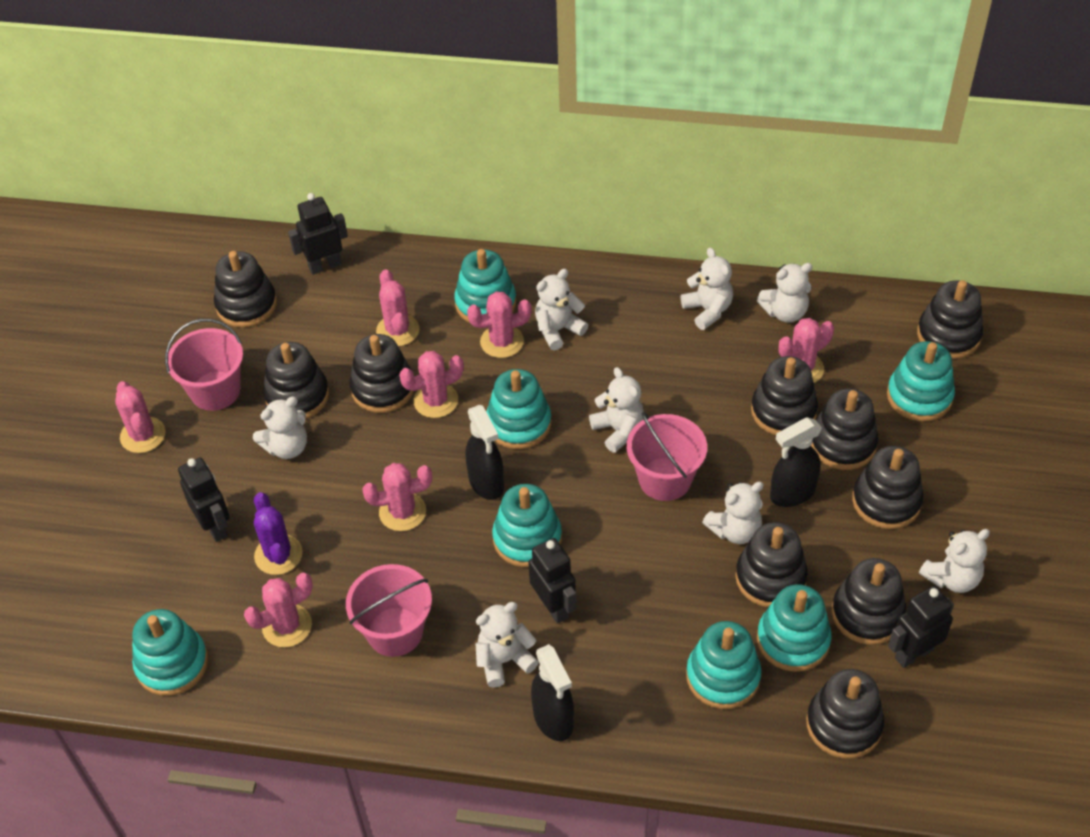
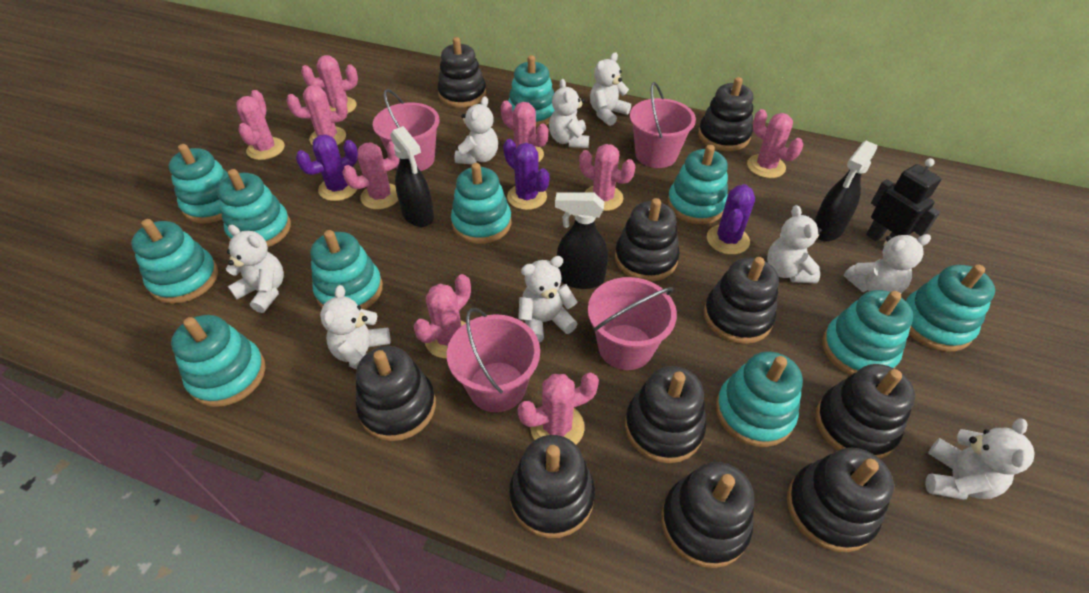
black robot: [178,457,230,542] [288,193,348,275] [528,538,576,624] [888,586,954,668] = 4 -> [866,158,941,247] = 1
pink bucket: [165,319,243,411] [346,564,432,657] [627,412,707,501] = 3 -> [373,89,439,171] [447,308,540,412] [588,277,677,370] [630,82,696,168] = 4
pink cactus: [115,381,166,453] [244,573,313,647] [362,463,432,531] [376,269,420,346] [399,351,464,418] [467,291,532,358] [779,318,834,383] = 7 -> [236,90,285,160] [286,85,348,145] [301,55,358,114] [342,141,399,210] [414,274,471,358] [501,101,548,162] [517,373,599,445] [579,144,635,211] [747,109,803,178] = 9
purple cactus: [254,492,303,575] = 1 -> [296,134,358,201] [503,139,550,210] [707,184,755,255] = 3
turquoise stacking toy: [132,609,208,696] [454,249,516,323] [486,369,551,449] [492,484,562,567] [686,621,762,709] [757,584,832,672] [887,341,955,422] = 7 -> [131,219,218,304] [169,144,229,223] [171,315,266,407] [217,169,291,247] [310,230,383,310] [451,163,511,244] [508,55,555,127] [667,145,728,224] [716,352,803,447] [822,290,913,375] [906,264,995,352] = 11
white teddy bear: [253,397,307,459] [475,602,539,688] [535,269,588,351] [589,367,644,453] [681,247,733,330] [702,482,764,544] [757,263,813,323] [919,529,990,593] = 8 -> [226,225,284,313] [320,285,390,370] [454,96,498,164] [518,256,577,343] [549,79,589,148] [590,52,631,126] [767,205,822,284] [844,234,931,294] [925,418,1034,500] = 9

